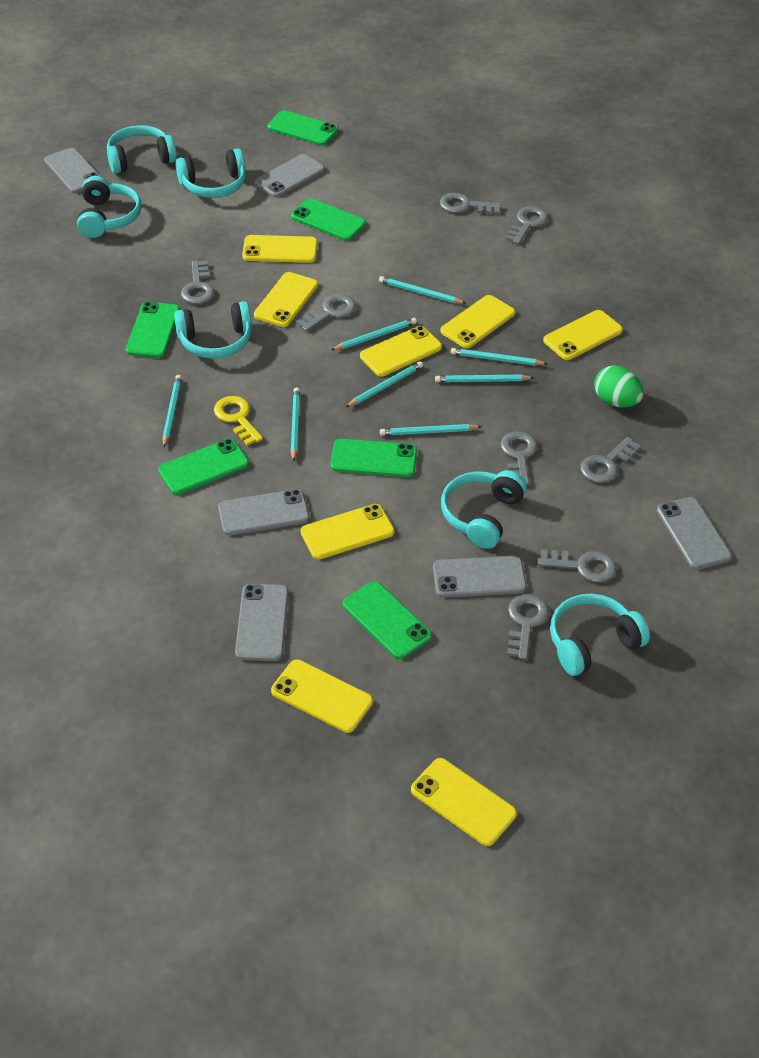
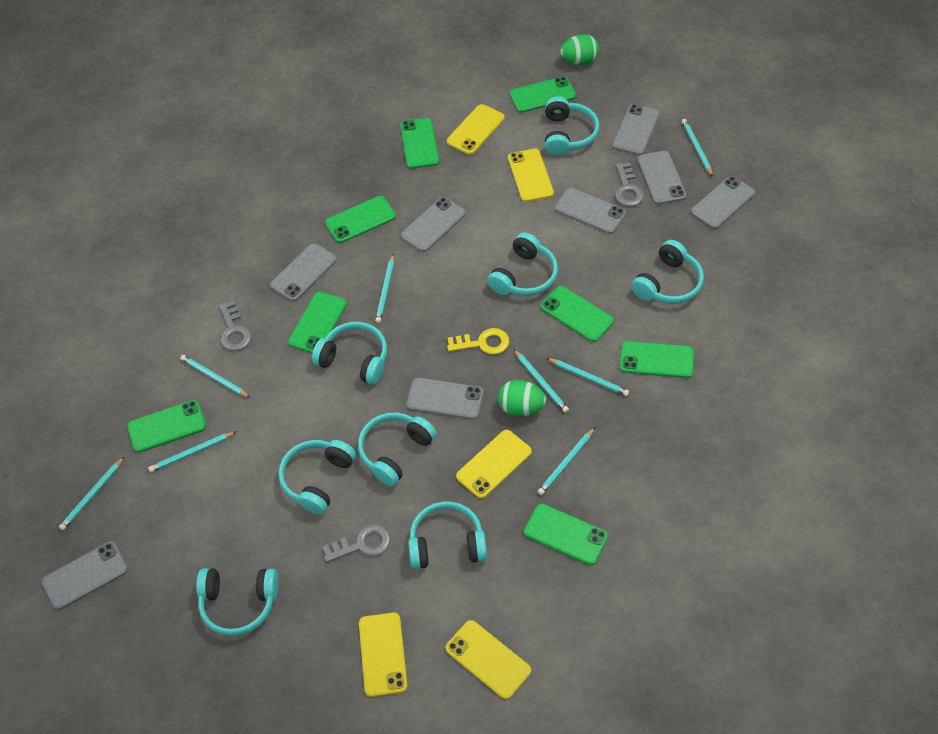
green egg: [594,365,644,408] = 1 -> [498,380,546,416] [560,34,599,65] = 2
green phone: [126,302,180,358] [158,439,249,495] [267,110,338,146] [291,198,366,241] [330,439,417,477] [343,581,432,659] = 6 -> [127,400,206,453] [288,292,347,353] [325,196,396,243] [400,118,439,169] [510,76,576,113] [524,504,608,565] [540,286,614,342] [620,341,694,378] = 8
grey key: [181,261,214,304] [296,294,356,332] [440,193,502,214] [500,431,537,486] [505,206,548,244] [507,594,549,660] [538,549,617,583] [580,437,641,483] = 8 -> [219,301,252,351] [323,524,391,562] [615,163,644,207] = 3
grey phone: [44,148,101,193] [218,489,309,536] [235,584,289,661] [255,154,325,197] [433,556,526,598] [657,497,732,570] = 6 -> [42,542,128,610] [270,243,337,302] [401,197,466,252] [406,378,484,420] [555,188,626,234] [613,104,660,155] [638,151,686,204] [691,176,755,229] = 8
turquoise headphones: [77,176,142,238] [107,125,177,174] [174,301,252,359] [176,148,246,198] [441,470,527,549] [550,594,650,676] = 6 -> [196,568,279,636] [278,440,356,515] [312,322,387,385] [358,413,437,487] [408,502,487,569] [487,232,558,296] [545,96,600,156] [631,240,704,304] = 8
yellow phone: [242,235,317,263] [254,272,318,327] [271,660,373,733] [301,504,395,559] [360,326,442,376] [411,758,517,846] [440,295,515,348] [543,310,623,360] = 8 -> [359,613,408,697] [446,620,531,699] [447,104,505,155] [456,430,532,499] [508,149,554,202] = 5

